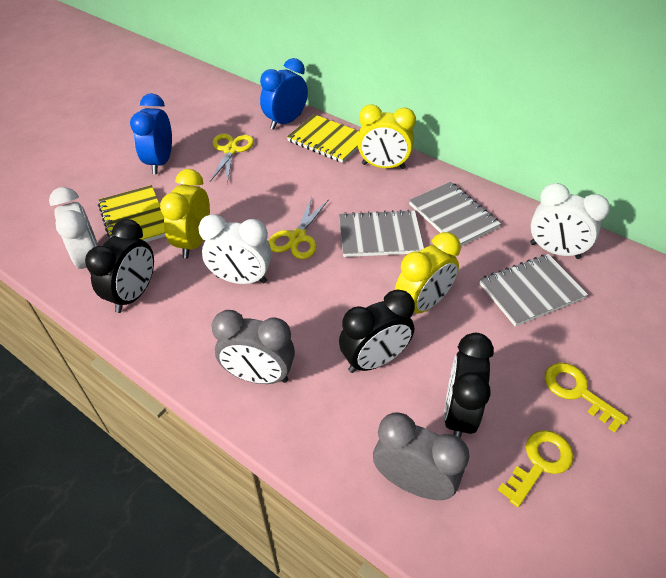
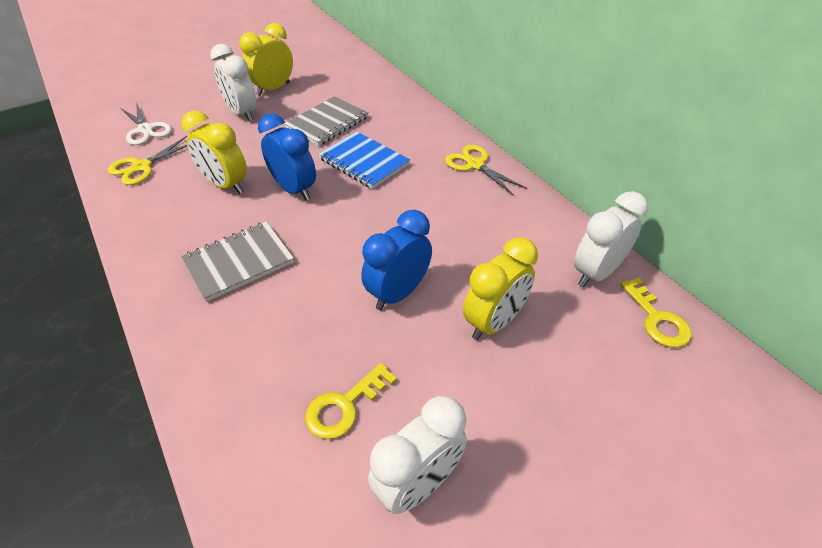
black clock: [85,219,154,313] [339,289,415,373] [444,333,494,438] = 3 -> none = 0
blue notebook: none = 0 -> [319,132,410,189] = 1
grey clock: [212,310,295,384] [373,412,470,500] = 2 -> none = 0
grey notebook: [339,209,424,257] [409,182,501,246] [479,254,588,326] = 3 -> [181,222,294,302] [284,96,369,146] = 2
white scissors: none = 0 -> [120,102,172,145] = 1
yellow notebook: [98,185,166,242] [287,114,359,163] = 2 -> none = 0

